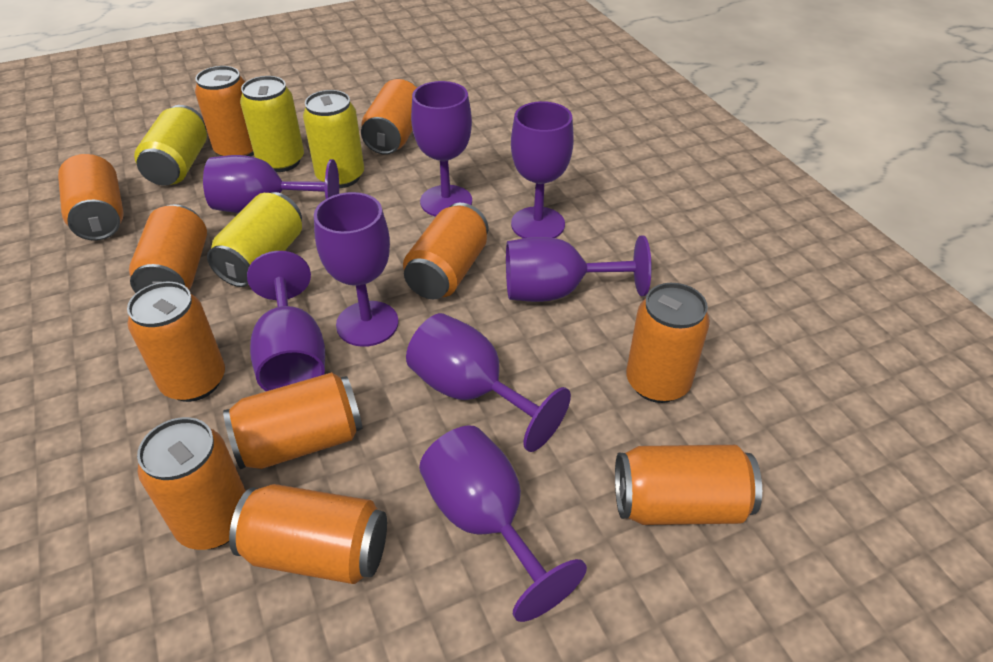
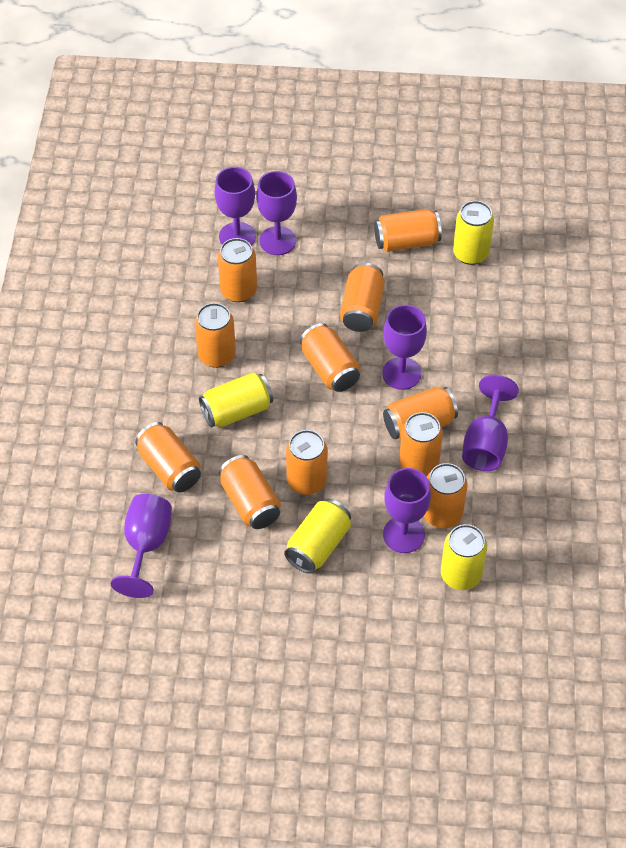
purple goblet: [203,155,339,213] [247,251,325,391] [314,192,399,347] [406,313,571,452] [411,81,472,217] [419,426,587,622] [506,236,652,302] [511,101,574,238] = 8 -> [111,494,172,598] [215,167,256,246] [256,171,297,255] [382,305,427,390] [383,468,431,553] [462,375,519,471] = 6

